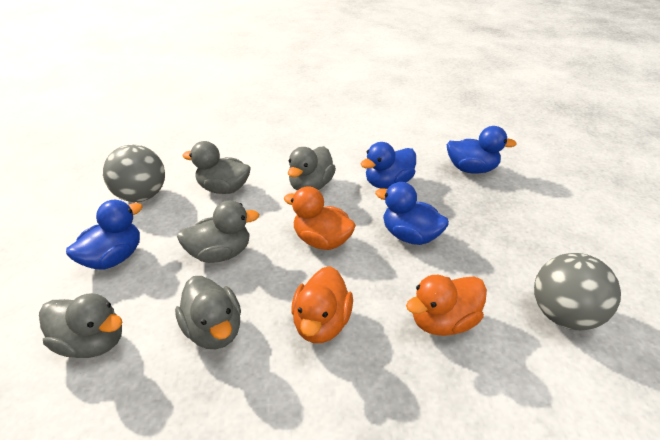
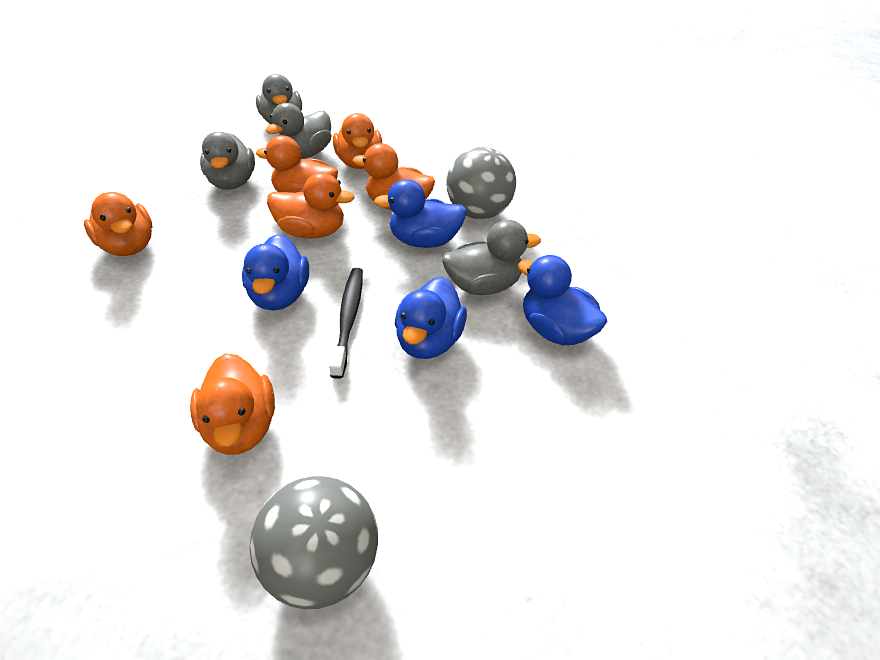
black toothbrush: none = 0 -> [329,268,363,379] = 1
grey duck: [39,293,122,358] [175,276,241,349] [177,201,260,263] [182,141,251,194] [288,146,336,190] = 5 -> [200,132,255,190] [256,74,302,124] [265,103,332,159] [442,220,541,295] = 4
orange duck: [284,186,356,250] [291,266,353,343] [406,275,487,336] = 3 -> [84,192,152,256] [190,353,275,455] [256,135,338,193] [267,172,354,239] [333,113,382,169] [353,143,435,210] = 6

